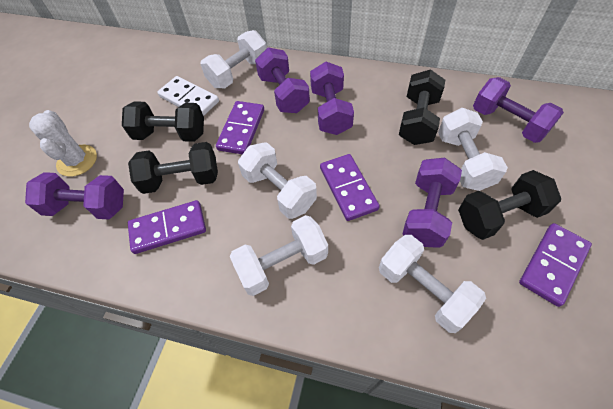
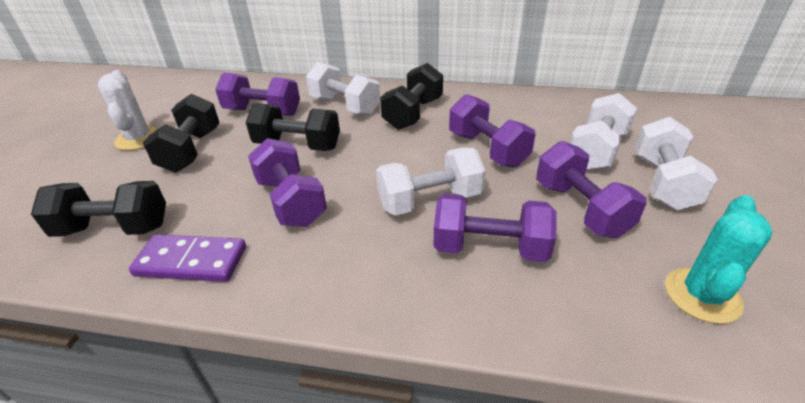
purple domino: [128,200,206,254] [216,101,264,154] [320,154,380,221] [519,223,592,307] = 4 -> [129,234,246,282] = 1
turquoise cactus: none = 0 -> [665,195,772,324] = 1
white domino: [157,76,219,116] = 1 -> none = 0
white dumbbell: [200,30,267,88] [230,215,328,296] [238,142,317,219] [379,235,486,333] [438,108,508,191] = 5 -> [306,62,380,116] [376,147,485,216] [570,93,637,170] [635,117,718,210] = 4

